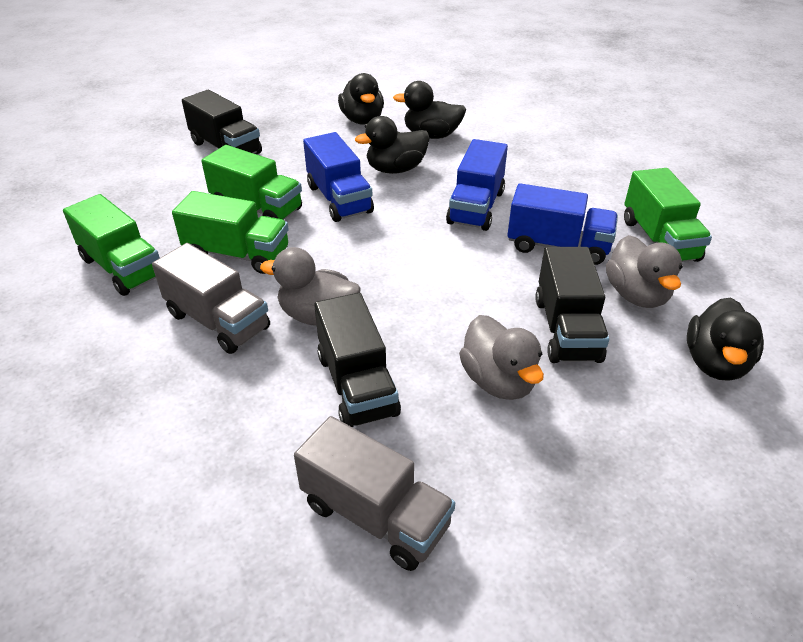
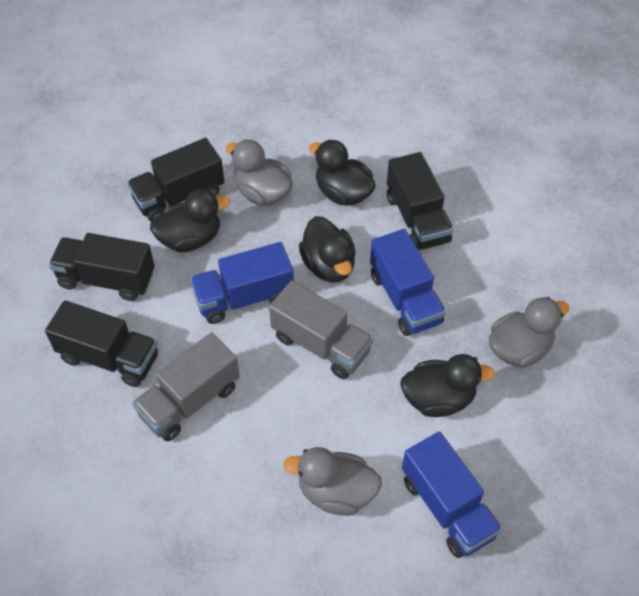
black truck: [182,90,262,154] [314,293,401,427] [535,247,609,363] = 3 -> [45,300,158,387] [49,233,155,301] [127,138,225,222] [387,152,454,251] = 4
green truck: [63,194,160,296] [172,191,289,274] [201,145,302,220] [624,168,712,262] = 4 -> none = 0

